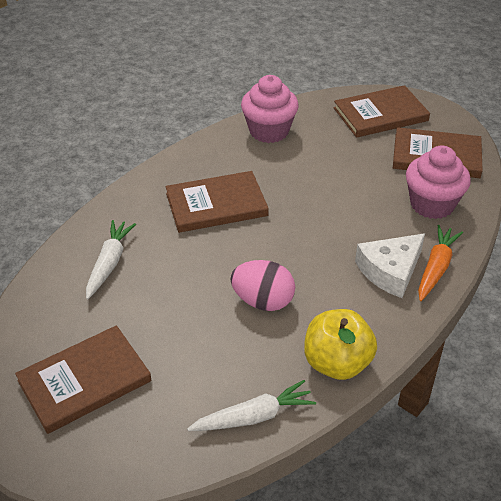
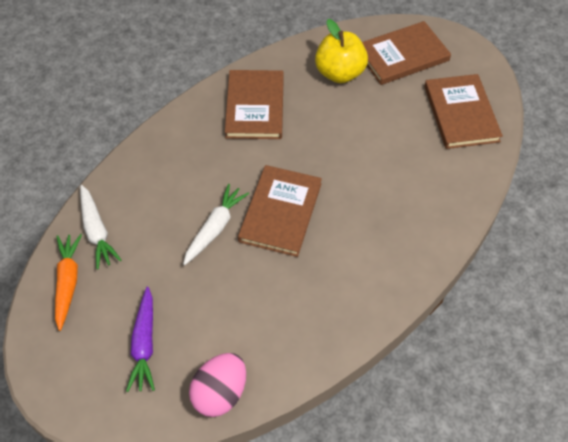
pink cupcake: [241,75,299,143] [406,145,471,219] = 2 -> none = 0
purple carrot: none = 0 -> [126,287,155,392] = 1
white cheese: [355,233,425,298] = 1 -> none = 0

